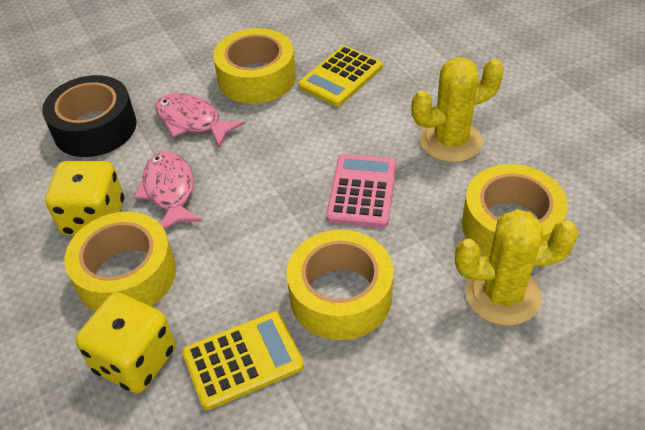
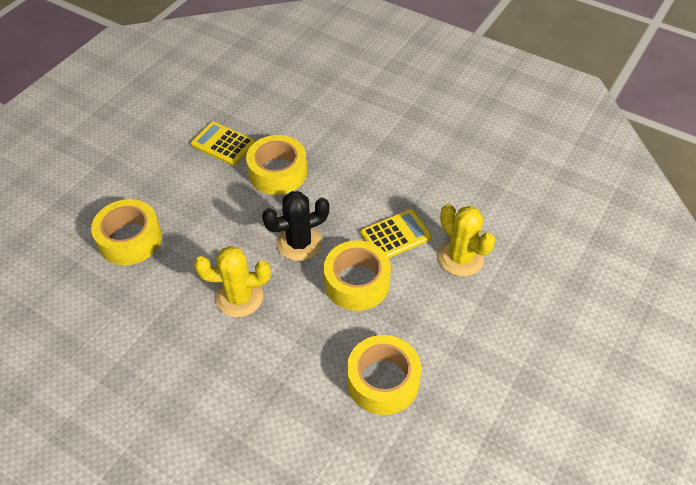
black cactus: none = 0 -> [262,191,329,261] = 1
black tape: [42,75,136,157] = 1 -> none = 0
pink calculator: [326,154,397,228] = 1 -> none = 0
pink fish: [134,151,203,230] [155,93,245,147] = 2 -> none = 0
yellow dice: [45,161,124,236] [76,292,175,393] = 2 -> none = 0

